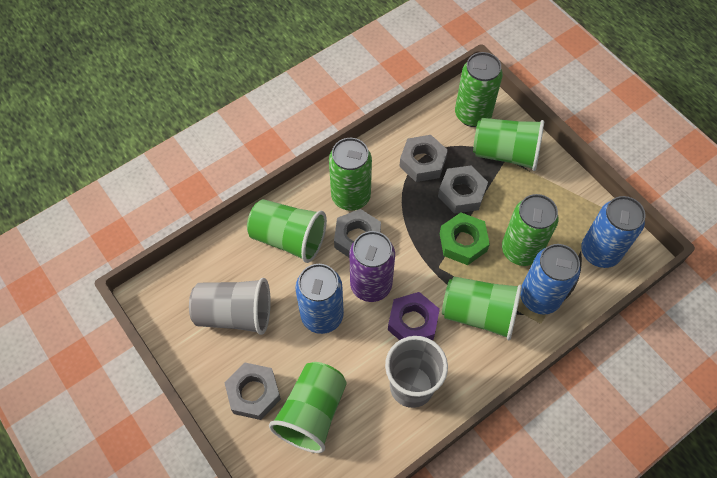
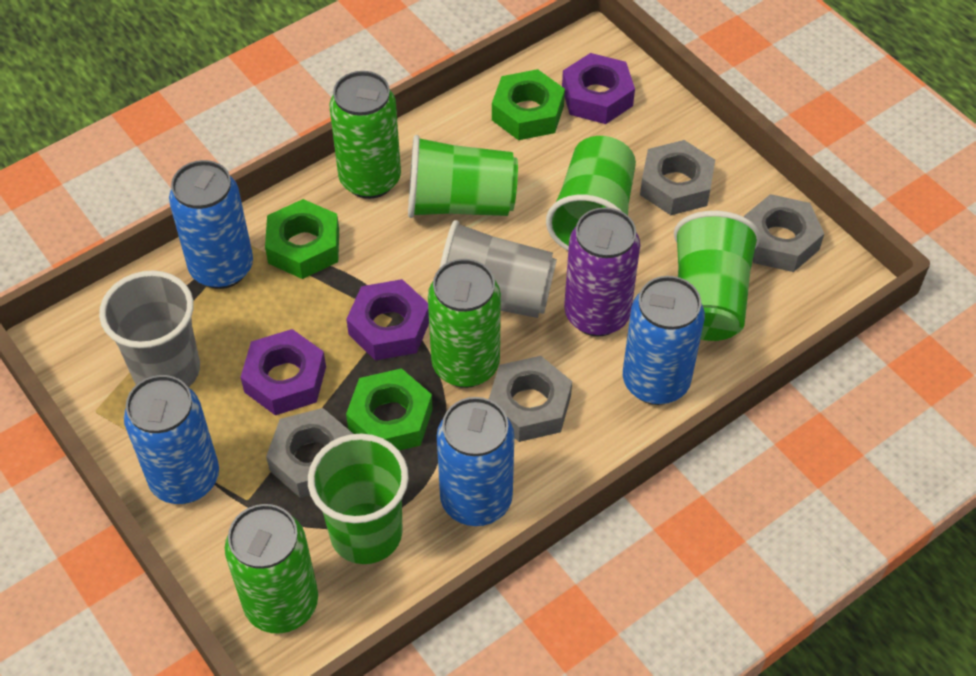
blue can: [295,264,344,334] [520,244,580,315] [581,196,645,268] = 3 -> [124,375,219,504] [169,160,253,289] [437,397,514,526] [623,276,705,405] = 4
green nut: [440,213,490,265] = 1 -> [265,199,339,279] [346,368,433,451] [492,69,565,140] = 3
purple nut: [388,292,440,340] = 1 -> [240,329,326,415] [346,279,429,361] [562,53,635,124] = 3

